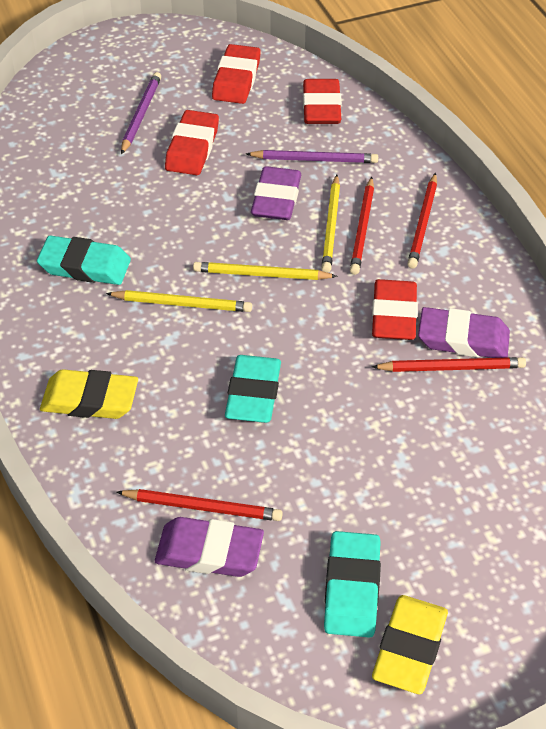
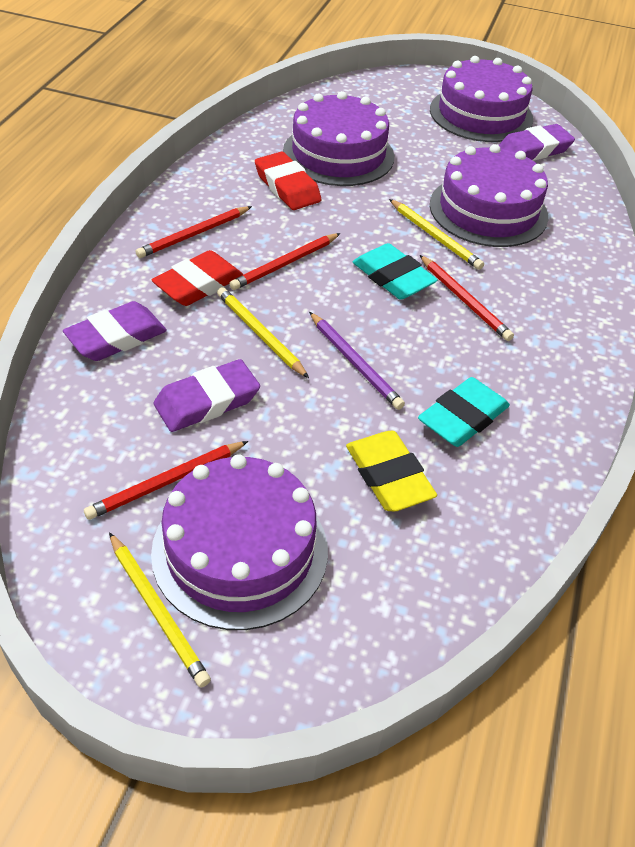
purple cake: none = 0 -> [151,454,328,630] [283,91,394,186] [430,56,533,142] [430,144,548,247] = 4
purple pencil: [121,72,161,154] [246,150,378,163] = 2 -> [309,312,405,410] = 1
red eraser: [165,110,219,175] [212,44,261,104] [303,79,342,124] [372,279,418,340] = 4 -> [152,250,243,306] [255,152,321,210] = 2
turquoise eraser: [37,236,131,285] [225,355,281,423] [324,531,381,638] = 3 -> [353,243,438,299] [418,377,510,447] = 2
yellow eraser: [40,369,138,419] [372,595,448,694] = 2 -> [346,431,437,511] = 1

